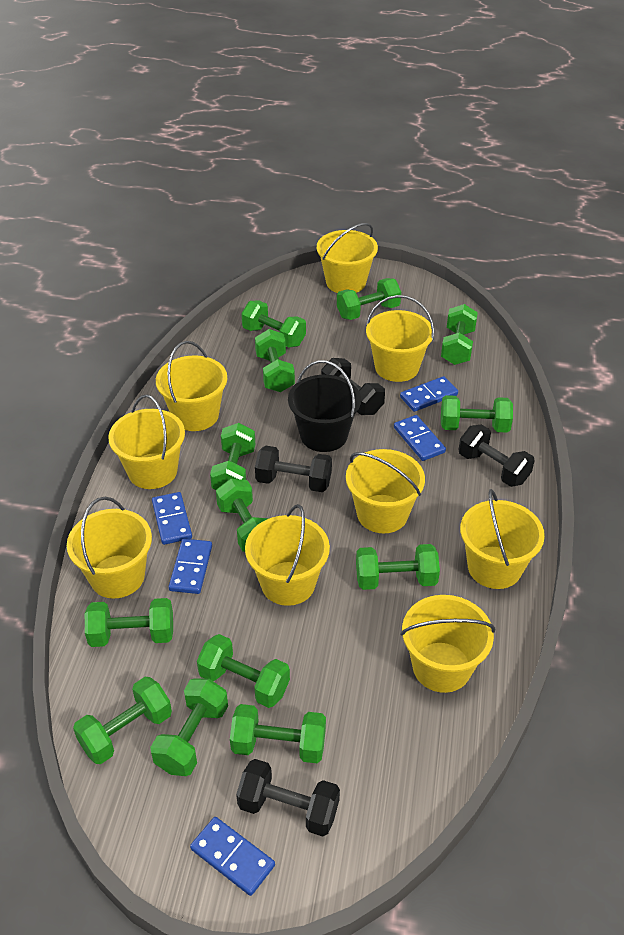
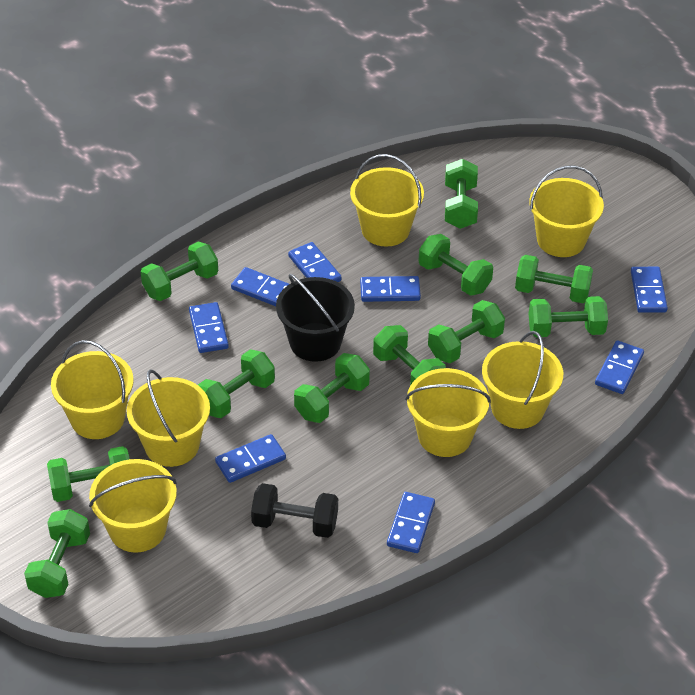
black dumbbell: [236,759,340,837] [255,446,332,492] [321,358,385,415] [459,425,535,487] = 4 -> [251,483,338,538] = 1
blue domino: [152,492,192,545] [169,539,212,594] [190,817,275,896] [394,415,446,461] [400,376,458,412] = 5 -> [189,302,229,353] [215,434,286,483] [231,267,289,306] [288,242,342,282] [360,276,421,302] [387,492,435,553] [595,340,644,394] [631,267,668,313] = 8
green dumbbell: [73,677,172,764] [85,598,173,647] [150,678,228,776] [197,634,290,708] [210,423,255,490] [216,479,268,552] [230,704,326,763] [241,301,306,348] [255,329,295,392] [337,278,401,320] [356,544,440,590] [441,304,478,365] [441,395,513,433] = 13 -> [24,509,90,598] [47,446,130,502] [141,241,218,301] [198,349,275,418] [294,353,370,423] [373,325,446,385] [419,234,493,296] [428,300,505,363] [445,159,478,229] [515,255,593,303] [529,296,608,337] = 11
yellow bucket: [67,497,152,599] [108,394,185,489] [156,341,227,431] [245,504,330,606] [317,223,378,293] [346,449,425,533] [366,295,434,382] [400,595,495,693] [460,489,545,589] = 9 -> [51,340,134,439] [89,459,177,552] [127,370,210,467] [350,154,424,247] [405,368,491,457] [482,331,563,429] [529,165,604,257] = 7

